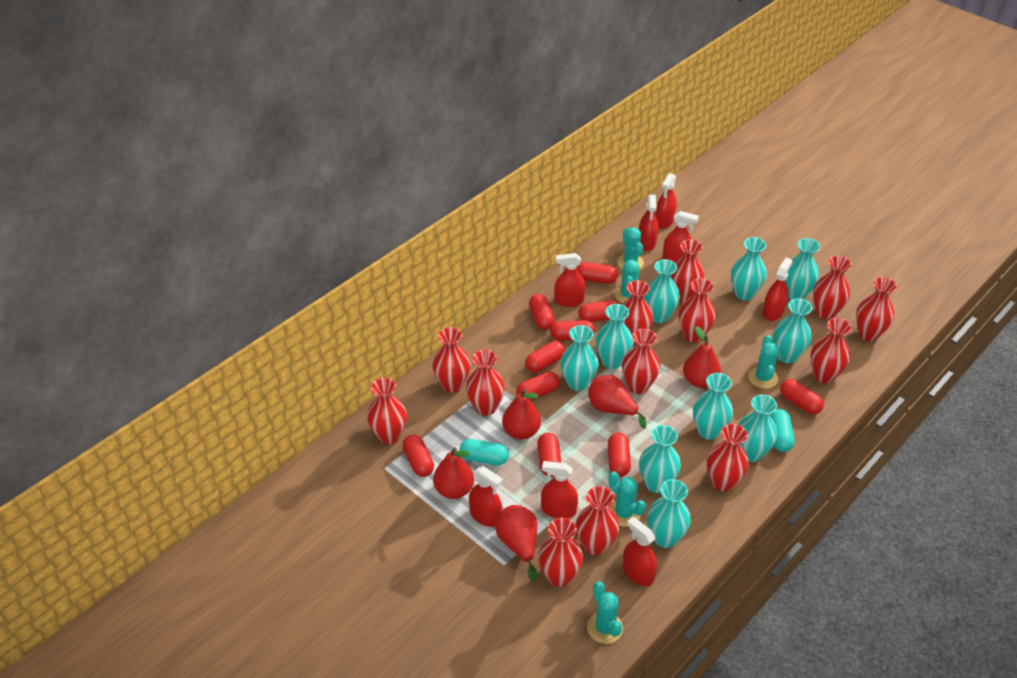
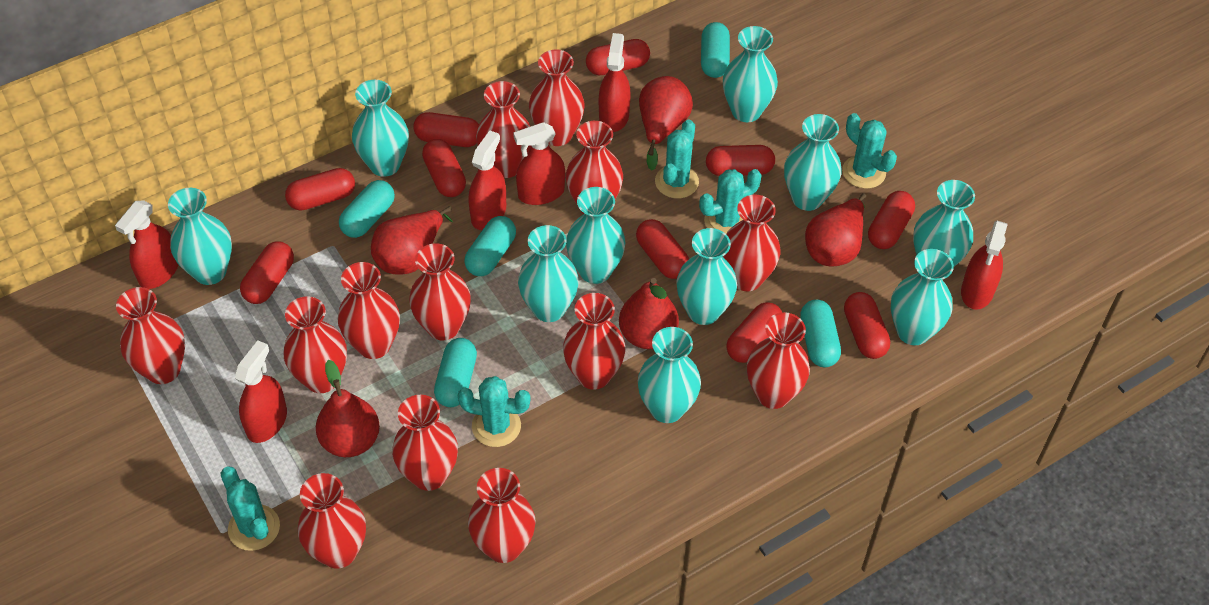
red spray bottle: [469,466,503,527] [541,461,578,519] [554,253,586,307] [623,517,657,586] [639,195,658,251] [655,173,677,229] [663,211,699,263] [763,257,793,321] = 8 -> [115,201,178,289] [235,341,287,443] [468,131,506,230] [513,122,565,205] [599,33,631,132] [961,221,1008,310] = 6
turquoise capsule: [459,439,509,465] [770,409,794,452] = 2 -> [339,180,395,238] [434,338,477,407] [464,216,516,276] [701,22,730,78] [800,299,841,367] = 5

